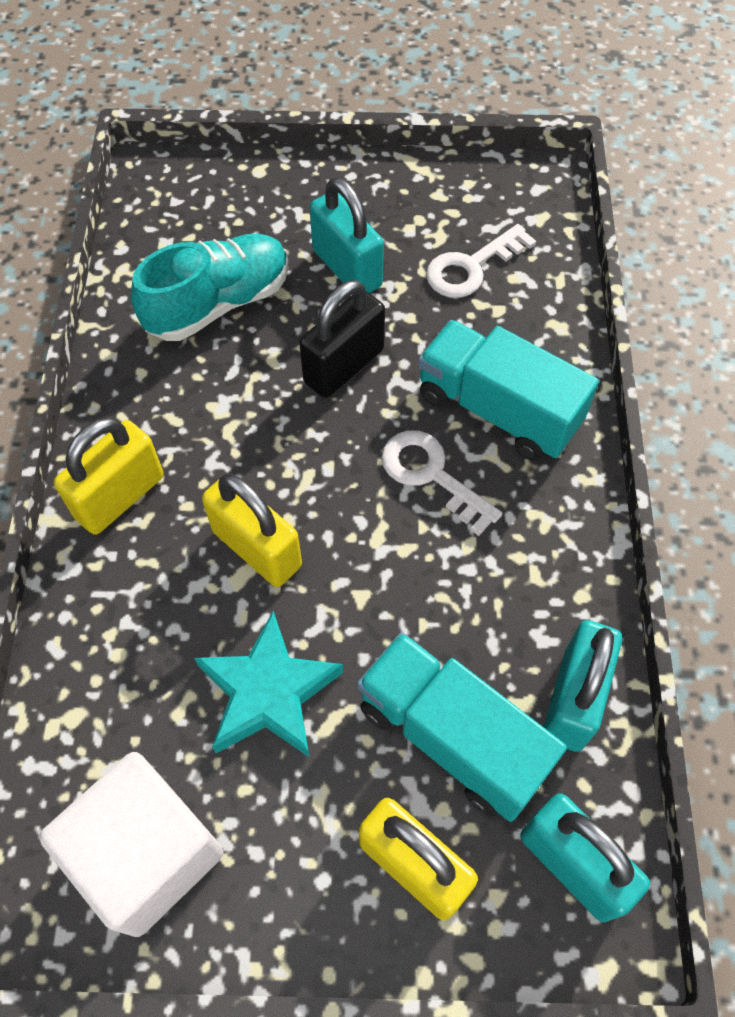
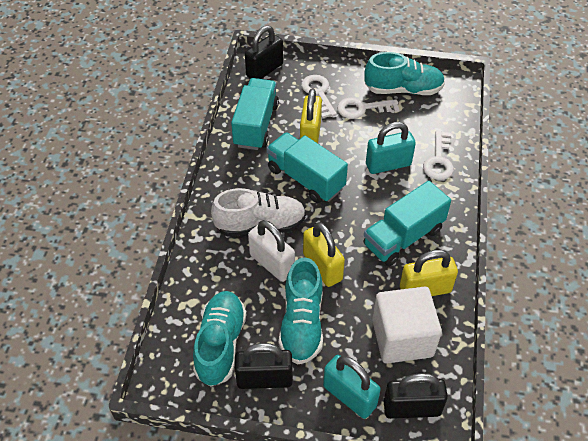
black padlock: [299,280,385,398] = 1 -> [235,343,292,389] [245,25,283,79] [384,373,448,419] = 3
turquoise padlock: [310,178,384,293] [520,794,650,922] [543,620,622,752] = 3 -> [323,355,381,419] [366,122,416,174] = 2
turquoise shoe: [131,234,289,341] = 1 -> [193,291,247,387] [279,257,323,364] [364,52,445,95] = 3
turquoise star: [194,611,344,758] = 1 -> none = 0
turquoise truck: [357,632,567,822] [418,320,599,461] = 2 -> [231,78,279,150] [266,132,348,203] [364,181,451,266] = 3
white key: [381,430,502,536] [426,224,536,298] = 2 -> [301,75,337,118] [337,98,399,119] [423,130,454,180] = 3
white padlock: none = 0 -> [248,220,295,282] = 1
white shoe: none = 0 -> [211,188,306,236] = 1

